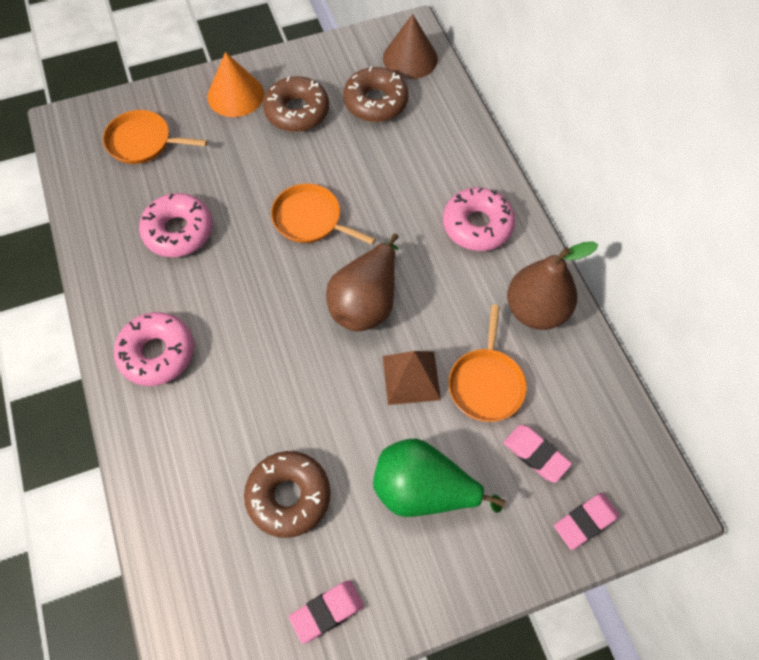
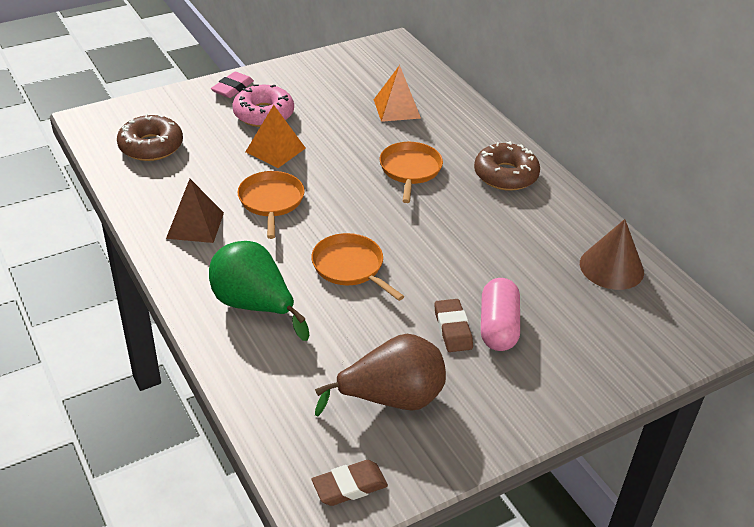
brown donut: [244,451,331,538] [263,76,329,132] [343,66,409,122] = 3 -> [117,114,183,161] [474,141,540,191] = 2
brown eraser: none = 0 -> [312,460,388,506] [434,299,473,352] = 2
brown pear: [326,233,398,331] [507,241,598,330] = 2 -> [315,334,446,416] = 1
orange cone: [208,52,264,117] = 1 -> none = 0
orange pyramid: none = 0 -> [245,105,306,168] [374,65,421,122] = 2
pink capsule: none = 0 -> [481,278,520,351] = 1
pink donut: [114,312,194,386] [139,193,213,257] [443,187,515,251] = 3 -> [232,84,294,127] = 1
pink eraser: [289,580,364,644] [504,425,572,483] [554,493,620,550] = 3 -> [211,72,254,98] = 1

